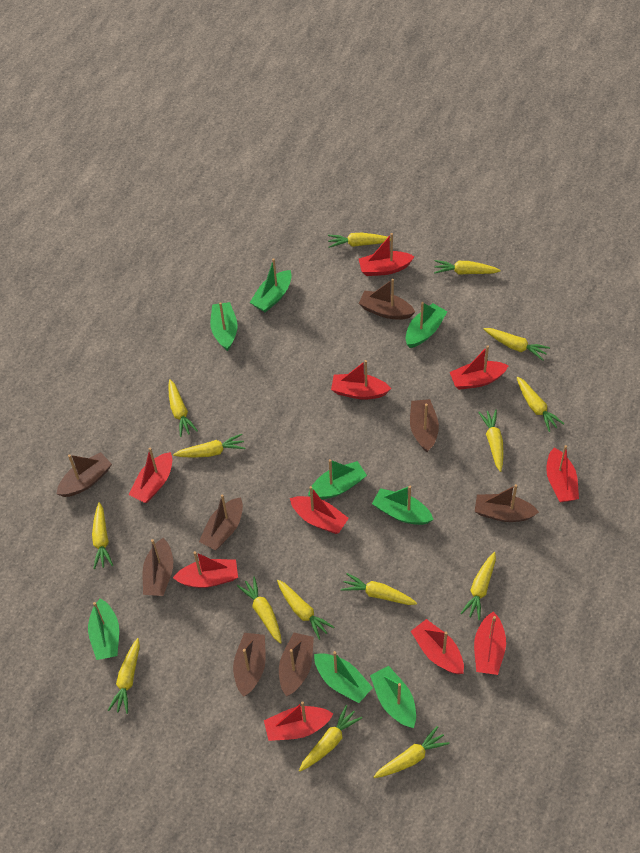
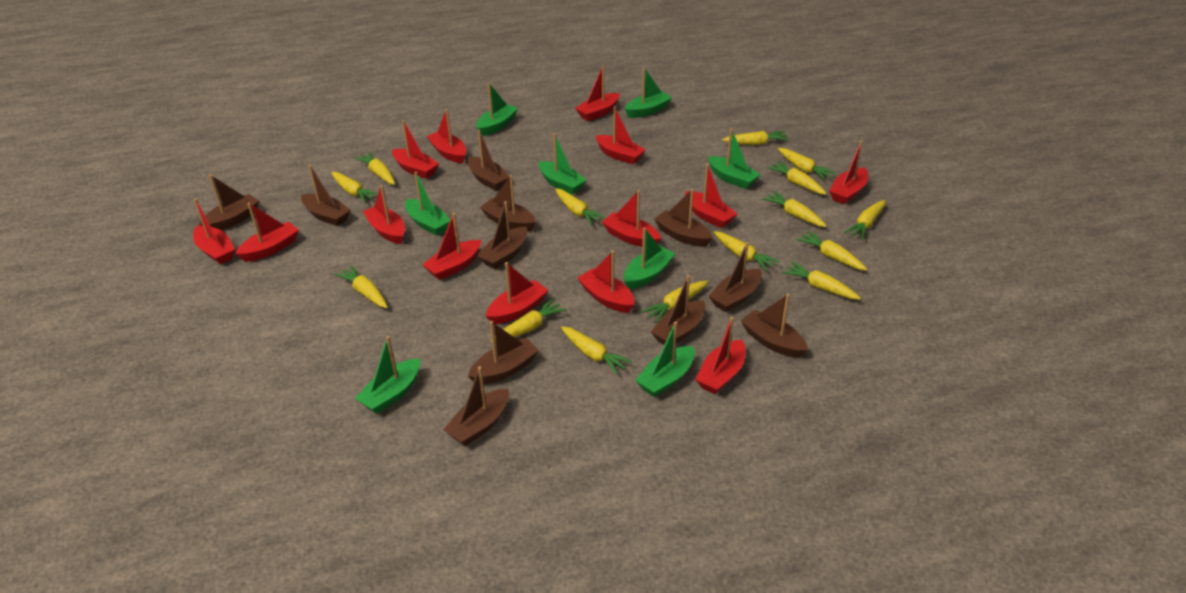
brown boat: [57,452,112,497] [143,538,173,596] [199,494,243,550] [233,633,266,697] [279,632,314,697] [359,279,415,319] [410,399,439,452] [475,484,539,522] = 8 -> [199,175,259,230] [301,165,351,226] [443,367,509,446] [467,129,510,191] [468,321,539,384] [477,201,528,269] [480,175,536,231] [651,275,706,345] [654,189,713,247] [709,242,762,312] [741,294,808,358] = 11
red boat: [129,448,172,503] [173,551,238,588] [264,701,333,741] [290,486,349,534] [331,360,391,400] [359,233,415,276] [411,619,464,674] [450,345,509,390] [474,611,506,675] [546,445,579,502] = 10 -> [193,198,235,264] [235,203,299,262] [363,185,405,244] [392,120,439,179] [422,213,481,280] [427,109,466,164] [486,262,548,324] [575,66,620,121] [578,251,634,313] [595,106,646,164] [602,190,661,247] [685,164,737,228] [695,317,746,394] [829,141,868,204] = 14

